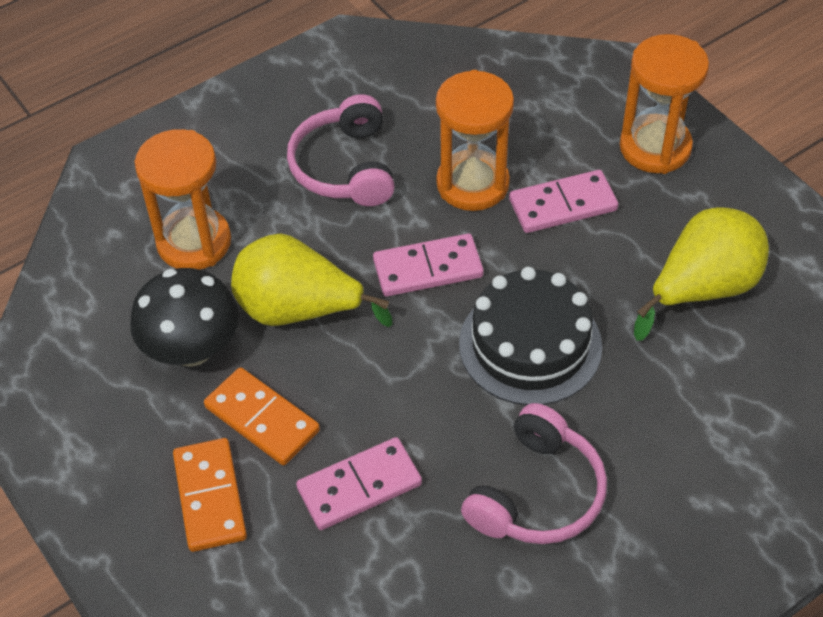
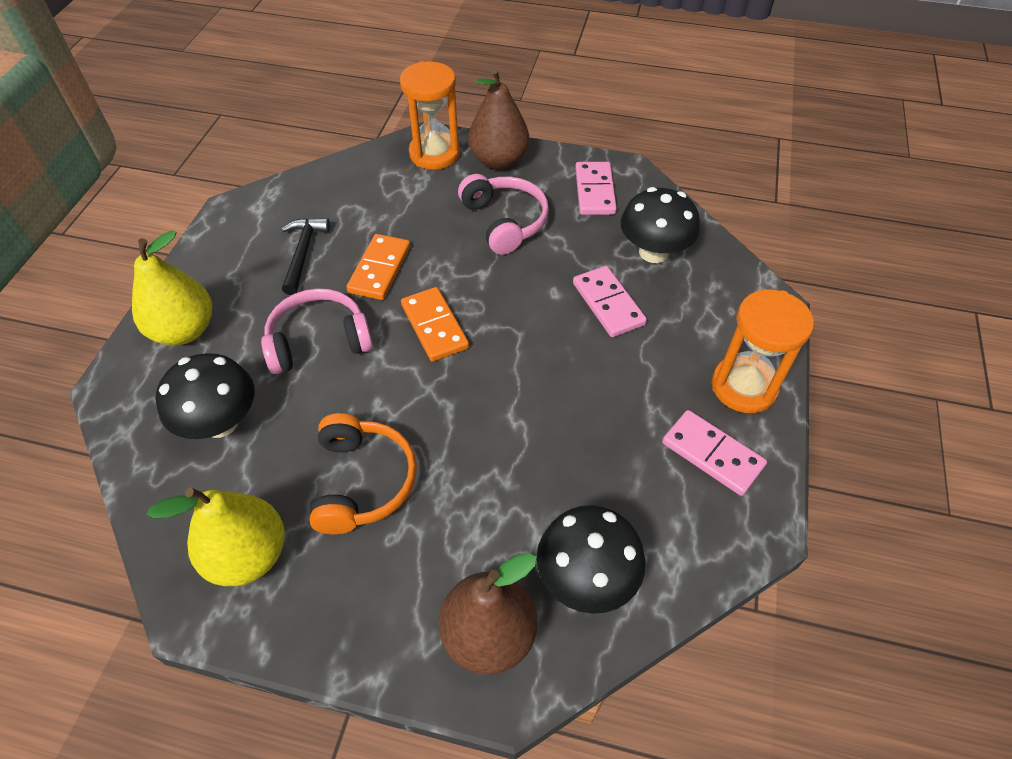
black cake: [459,267,602,405] = 1 -> none = 0
black hammer: none = 0 -> [281,218,330,295] = 1
black mushroom: [130,268,239,367] = 1 -> [156,353,255,439] [537,505,645,614] [621,187,700,263] = 3
brown pear: none = 0 -> [439,553,537,675] [468,69,529,170] = 2
orange headphones: none = 0 -> [309,413,417,534] = 1
orange hourglass: [134,129,231,270] [436,70,514,211] [620,34,709,174] = 3 -> [400,61,460,170] [712,290,814,413] = 2

